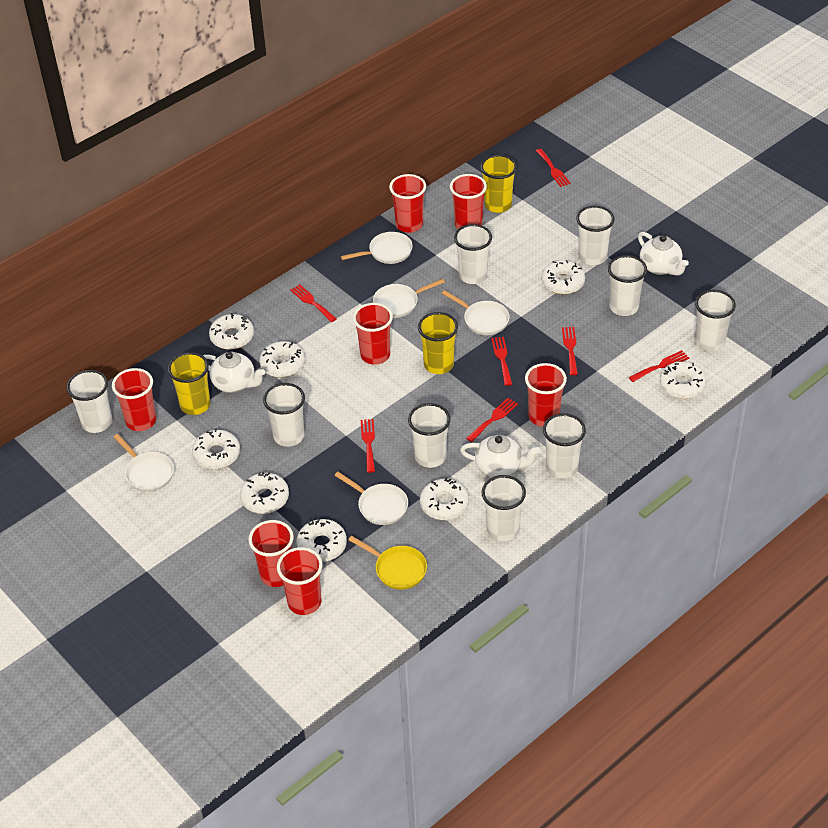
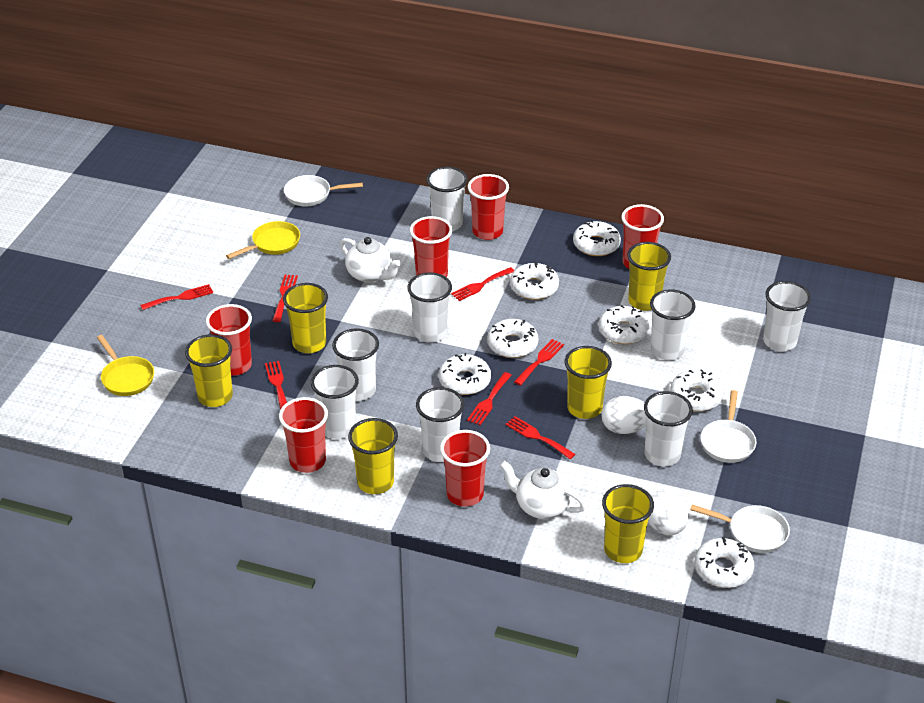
red cup: [112,368,156,431] [248,520,294,587] [277,547,323,615] [353,303,393,365] [389,174,426,233] [450,174,487,229] [525,363,567,427] = 7 -> [206,304,252,376] [279,397,328,473] [410,216,453,277] [440,430,490,507] [468,174,509,240] [621,204,664,269] = 6
white cup: [66,370,112,433] [263,383,305,447] [408,403,451,468] [454,224,492,284] [482,475,526,541] [543,413,586,478] [576,206,615,265] [608,255,647,316] [695,290,736,352] = 9 -> [311,365,359,439] [332,328,379,401] [407,272,452,343] [416,387,464,462] [426,167,468,232] [644,391,693,466] [650,289,696,360] [763,281,811,351] = 8
white donut: [192,429,240,469] [209,313,254,350] [240,472,289,514] [260,341,305,378] [296,519,347,562] [420,478,469,520] [541,260,585,294] [660,362,707,399] = 8 -> [439,353,491,395] [487,319,539,358] [510,262,559,300] [573,220,621,256] [599,305,650,344] [670,369,724,411] [694,537,754,588] = 7
white egg: none = 0 -> [601,396,646,434] [647,488,689,535] = 2
white pan: [114,434,174,492] [334,472,408,525] [341,232,413,264] [373,279,445,318] [442,290,510,335] = 5 -> [284,175,363,206] [690,504,790,553] [701,390,756,463] = 3
white teapot: [203,352,265,393] [460,435,541,477] [638,232,689,275] = 3 -> [340,237,401,282] [500,460,586,519] = 2
yellow cup: [168,352,210,415] [418,312,458,374] [480,155,517,213] = 3 -> [185,334,233,407] [283,283,328,353] [348,418,398,494] [564,346,612,419] [602,484,654,563] [627,242,671,311] = 6
yellow pan: [348,536,427,590] = 1 -> [97,335,154,396] [226,221,300,259] = 2

